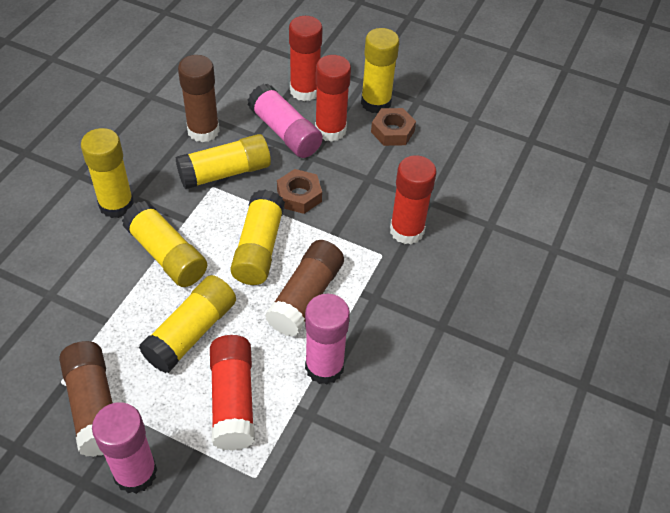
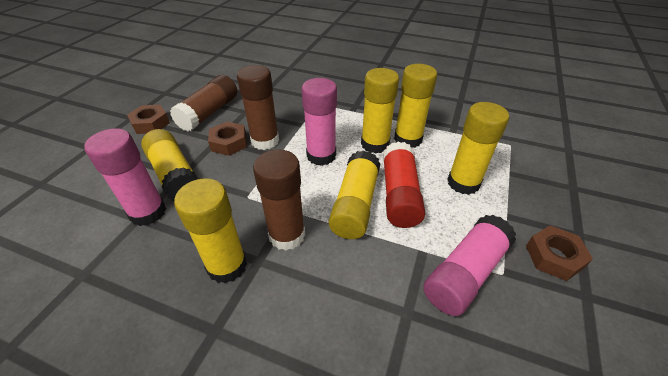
brown nut: [277,169,322,214] [371,108,416,146] = 2 -> [127,105,170,134] [208,122,247,156] [526,225,593,281] = 3
red glue stick: [210,335,255,451] [289,16,323,101] [315,55,351,142] [390,155,437,244] = 4 -> [383,142,426,228] = 1

